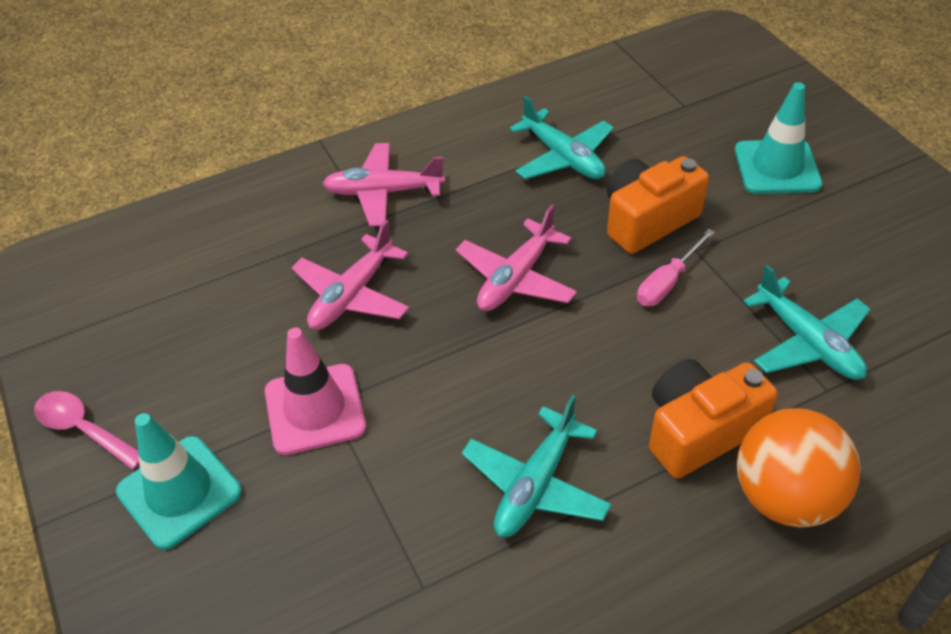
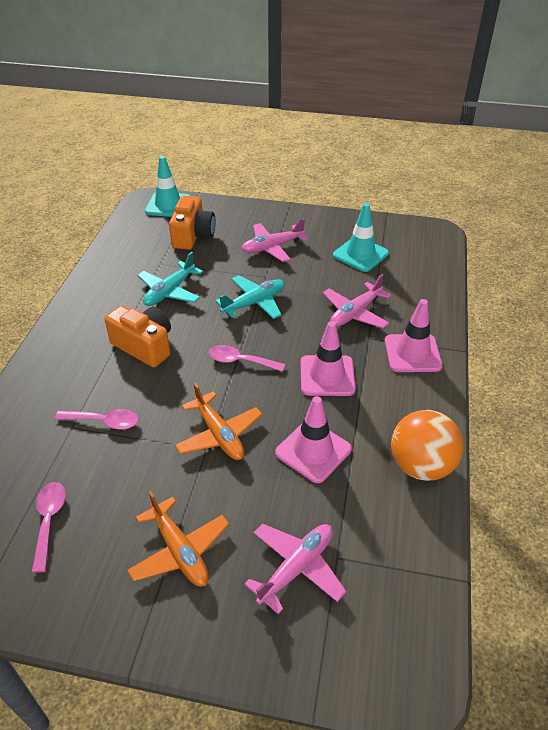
orange plane: none = 0 -> [127,491,229,587] [175,383,262,460] = 2
pink screwdriver: [637,229,715,306] = 1 -> none = 0
pink spoon: [34,391,139,470] = 1 -> [32,482,66,573] [55,409,139,429] [209,345,285,372] = 3
pink traffic cone: [265,328,366,455] = 1 -> [275,396,352,483] [301,321,356,396] [385,299,443,372] = 3
turquoise plane: [462,394,612,537] [510,96,614,179] [743,265,870,380] = 3 -> [137,252,203,306] [215,275,285,319] = 2

